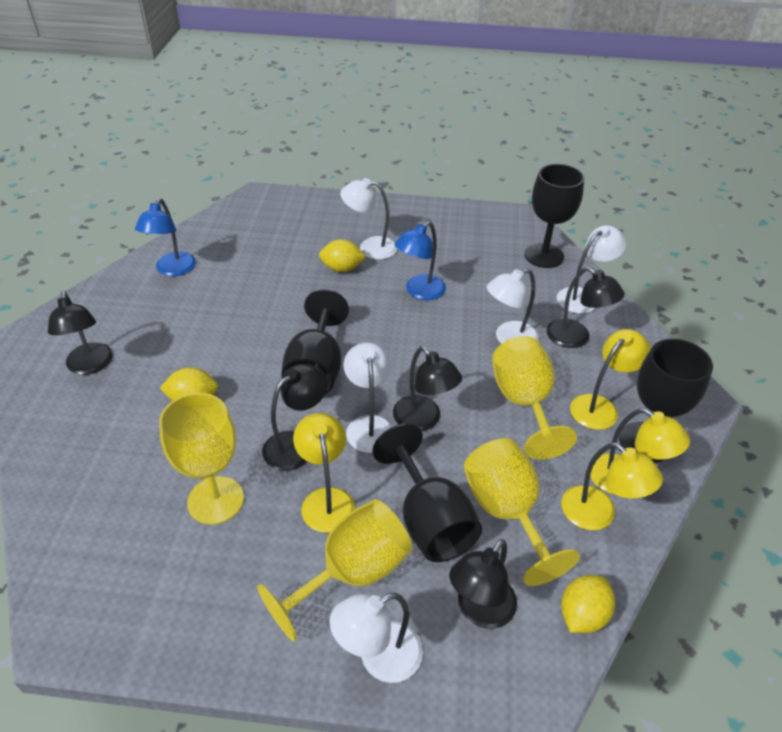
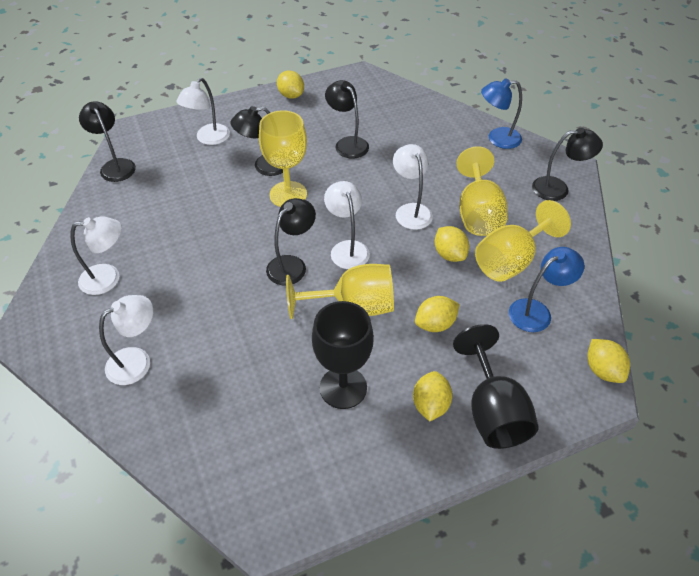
black goblet: [282,289,349,394] [372,423,482,562] [524,164,584,268] [619,339,713,463] = 4 -> [312,301,374,409] [453,324,539,449] = 2
yellow lamp: [293,413,355,533] [561,442,663,531] [570,329,651,430] [590,408,690,495] = 4 -> none = 0
yellow lemon: [160,367,218,401] [319,239,366,272] [561,575,615,633] = 3 -> [277,71,304,99] [413,371,452,421] [415,296,460,332] [435,226,469,262] [587,339,630,383] = 5

